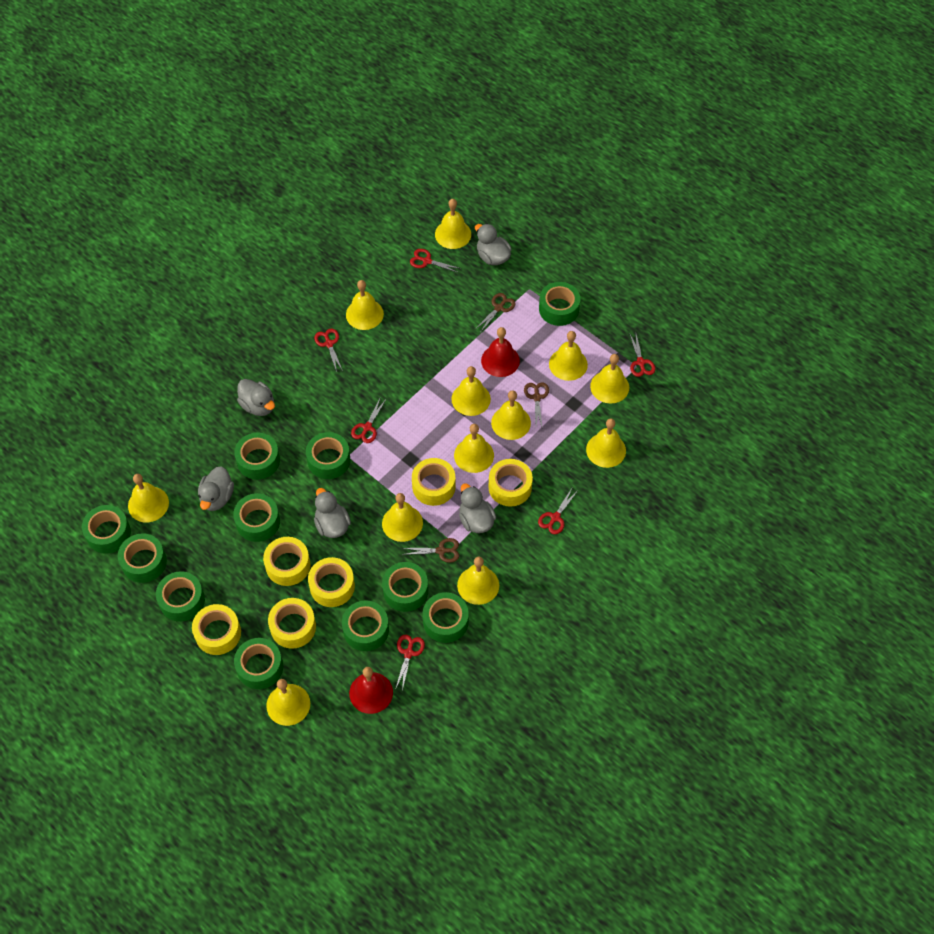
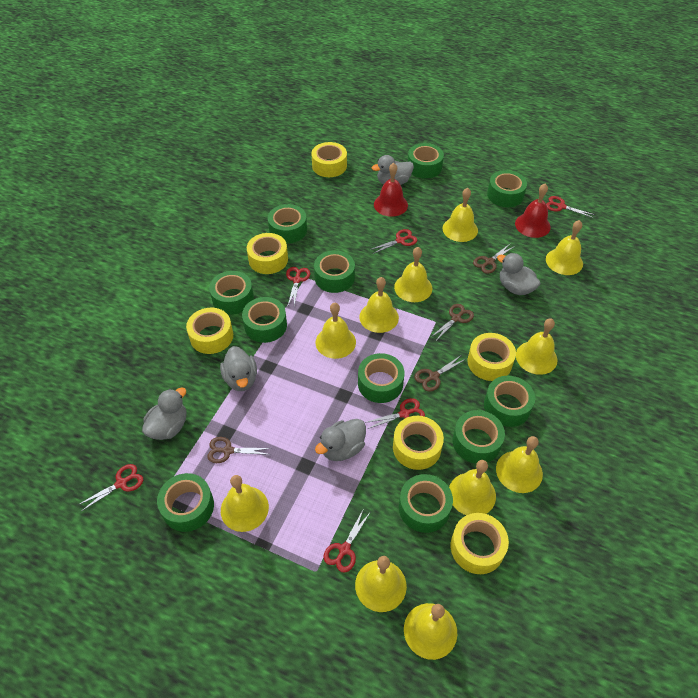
brown scissors: [402,538,459,563] [477,293,516,333] [524,382,549,427] = 3 -> [207,437,271,463] [414,356,466,392] [430,304,474,342] [473,244,515,274] = 4
yellow bell: [128,474,169,522] [266,679,310,726] [346,280,384,330] [382,493,423,542] [435,199,471,249] [452,366,491,416] [454,424,494,473] [457,557,499,605] [491,390,531,440] [549,331,588,381] [586,418,626,468] [590,354,629,404] = 12 -> [221,475,269,532] [316,303,356,359] [355,556,407,612] [359,277,399,333] [394,247,432,302] [404,603,457,660] [443,188,478,242] [449,460,496,515] [496,436,543,493] [516,318,557,375] [546,220,583,275] = 11

